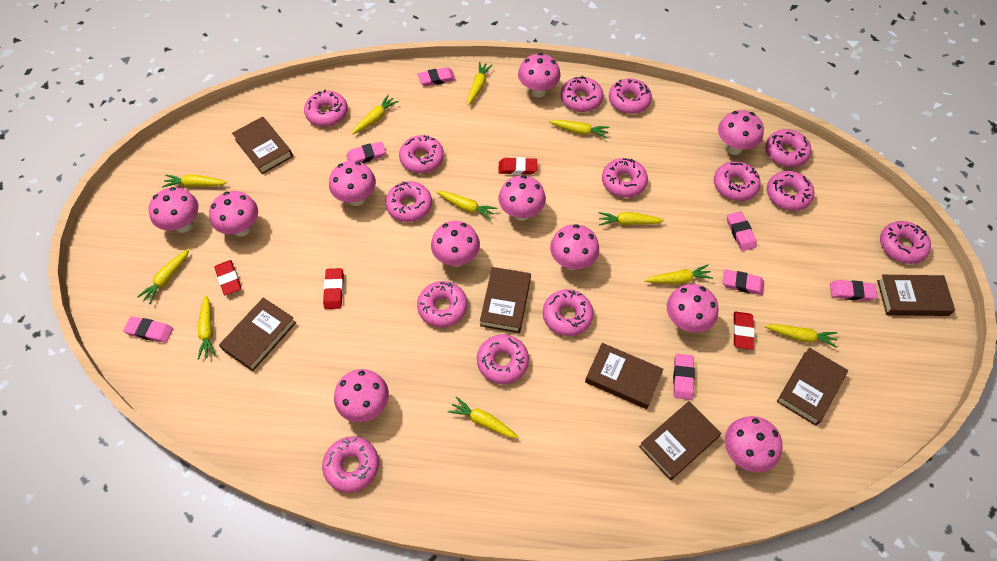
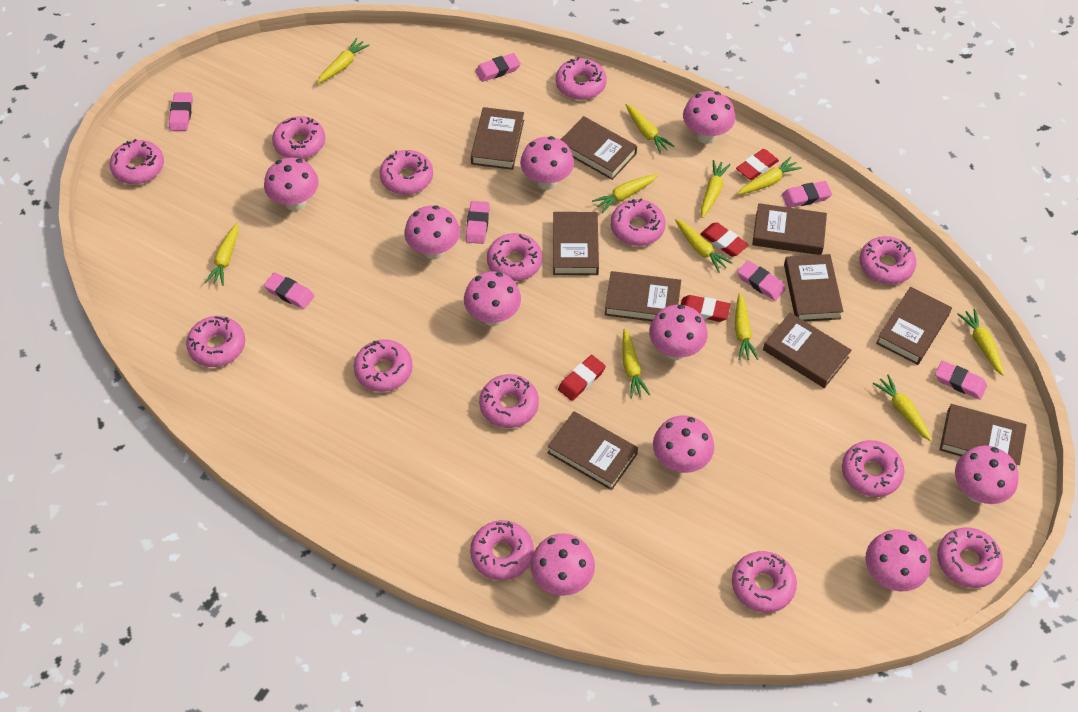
brown book: [219,298,296,371] [232,117,293,174] [480,267,531,333] [585,343,663,409] [639,401,721,480] [777,348,848,426] [877,275,955,316] = 7 -> [471,107,524,170] [547,411,638,490] [553,212,599,275] [561,116,637,180] [605,271,681,321] [752,203,827,255] [763,313,852,388] [784,254,844,321] [876,287,952,365] [940,404,1027,466] = 10
pink mushroom: [149,187,199,233] [209,191,258,237] [329,161,376,206] [334,369,389,422] [431,221,480,267] [499,175,546,221] [518,53,561,97] [550,224,599,270] [667,284,719,332] [718,110,764,155] [725,416,783,472] = 11 -> [264,157,319,211] [404,205,460,260] [464,271,521,326] [520,136,574,190] [530,533,595,596] [649,305,708,360] [653,416,714,473] [683,91,735,144] [865,529,931,591] [955,446,1019,504] = 10

